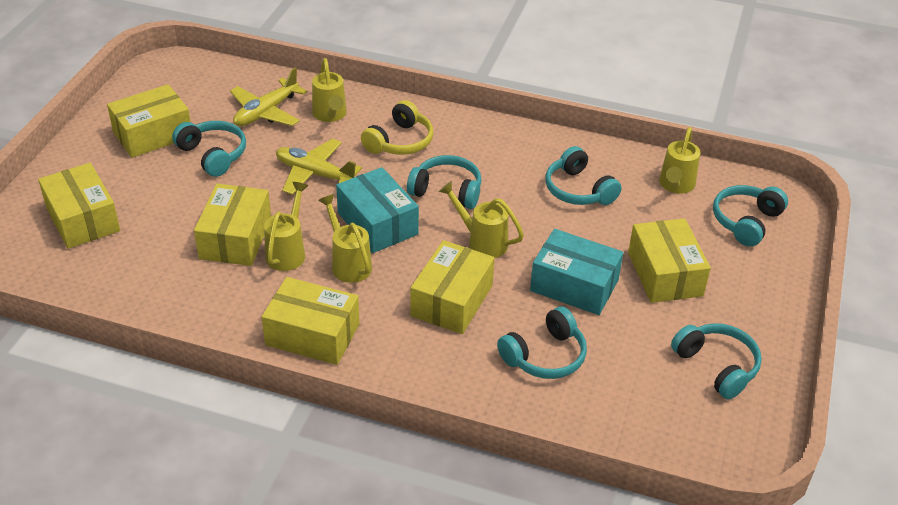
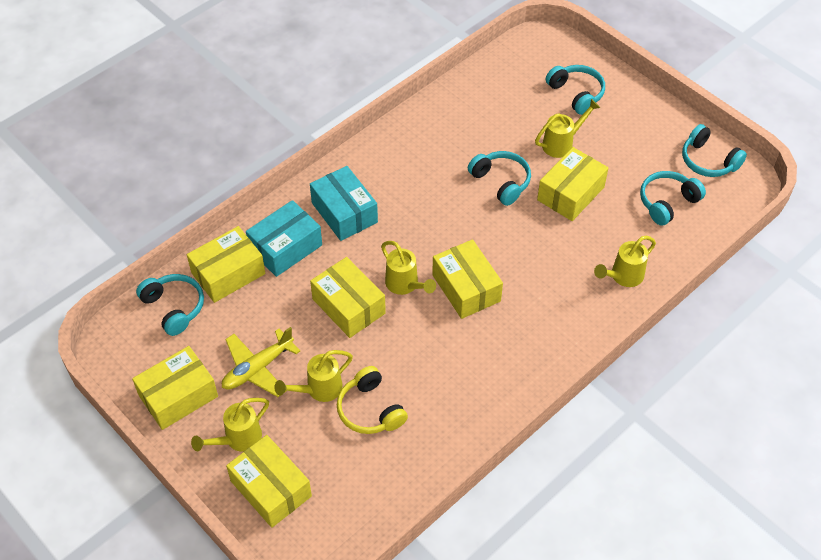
turquoise headphones: [172,121,246,177] [407,155,482,209] [497,306,587,379] [545,146,621,205] [671,323,762,399] [713,185,788,247] = 6 -> [136,274,204,336] [468,151,531,206] [546,65,605,115] [640,171,706,226] [682,124,747,177] = 5
yellow plane: [230,68,307,126] [276,139,362,195] = 2 -> [222,327,300,397] = 1

